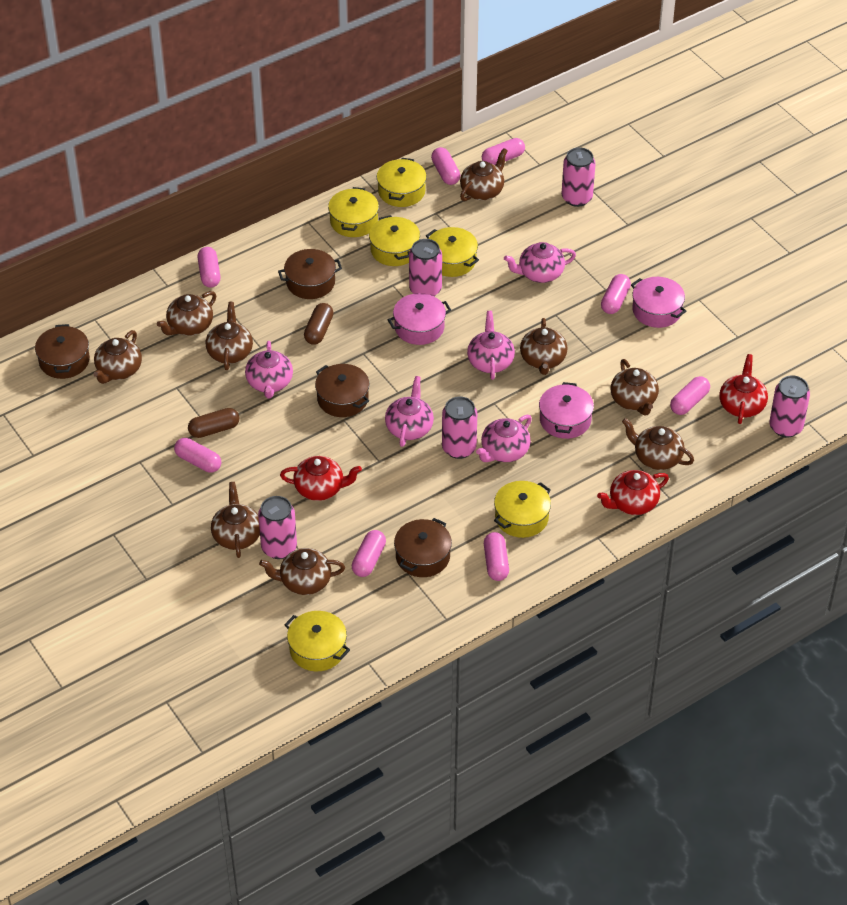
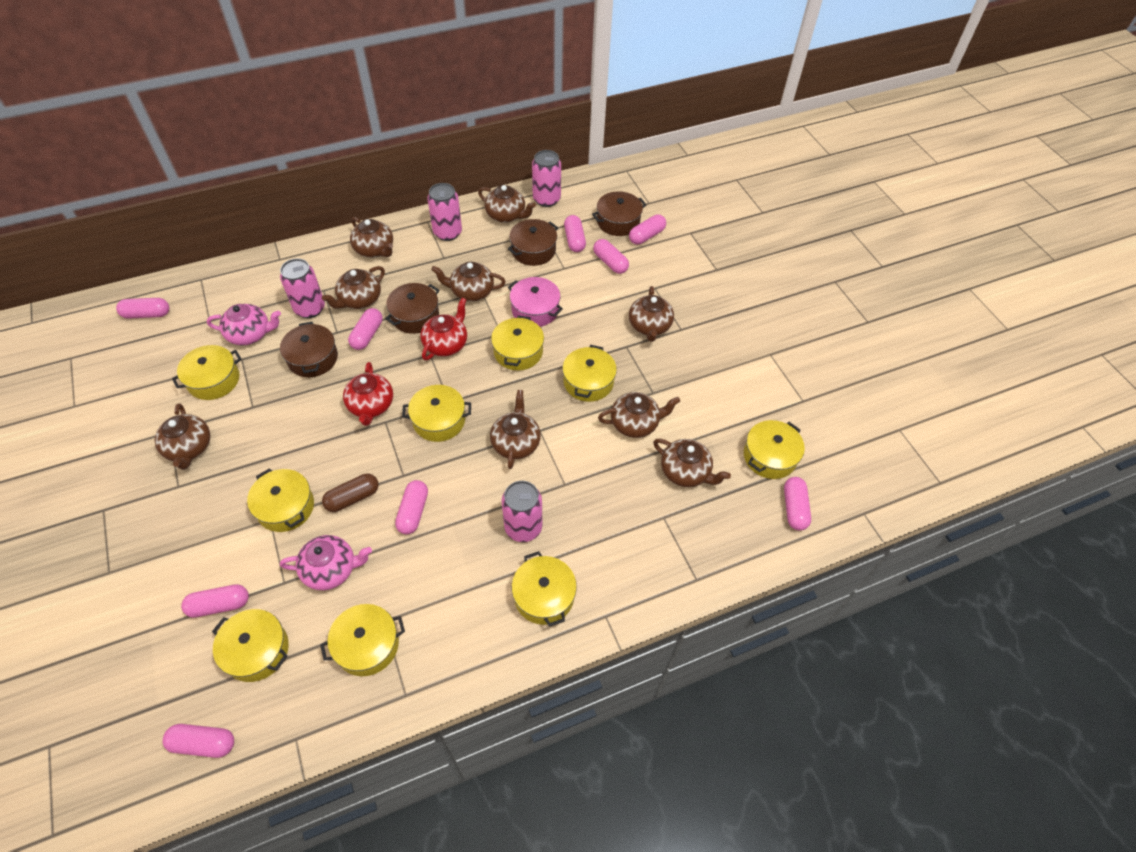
brown capsule: [188,408,239,438] [304,303,334,345] = 2 -> [322,474,379,512] = 1
pink can: [258,496,297,559] [409,239,442,297] [442,397,477,459] [562,147,596,207] [769,376,810,438] = 5 -> [280,258,325,318] [427,183,462,241] [502,481,542,542] [532,150,561,207] = 4
pink capsule: [174,438,221,473] [197,247,221,287] [352,530,386,577] [431,147,460,185] [482,138,525,165] [484,532,509,581] [601,274,631,314] [670,376,710,415] = 8 -> [116,298,169,319] [163,724,234,758] [181,584,249,618] [348,308,383,350] [395,480,428,534] [564,215,586,252] [593,239,629,274] [629,214,666,245] [784,477,811,531] = 9
pink pot: [388,293,451,345] [539,382,594,439] [631,277,686,328] = 3 -> [508,277,563,327] = 1
pink teapot: [245,341,293,399] [385,376,434,447] [467,311,515,380] [476,415,532,462] [504,242,576,283] = 5 -> [207,304,281,346] [280,535,372,590] = 2
red teapot: [280,456,362,501] [597,470,669,515] [719,354,768,424] = 3 -> [343,362,393,426] [420,297,467,360] = 2
yellow pot: [284,611,350,671] [328,187,379,237] [369,215,420,266] [377,158,427,207] [426,227,479,277] [494,481,551,538] = 6 -> [172,345,241,400] [212,609,289,682] [247,468,314,532] [320,604,405,676] [402,385,471,442] [491,315,544,370] [512,551,577,627] [562,345,617,402] [744,420,805,479] = 9

